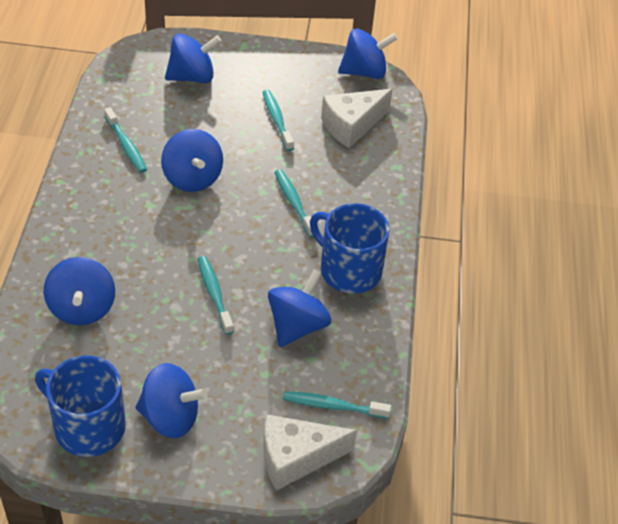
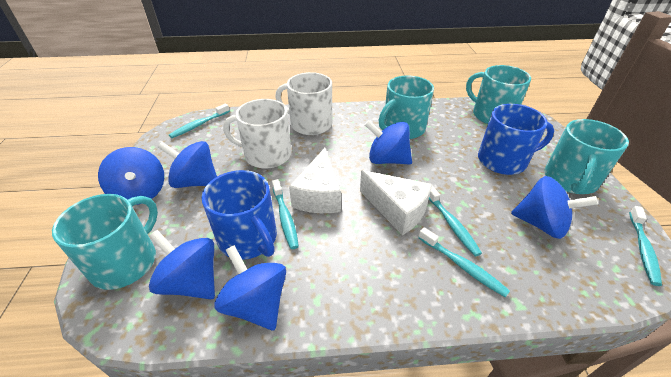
turquoise mug: none = 0 -> [52,194,158,290] [379,75,434,139] [466,65,531,124] [545,119,629,194] = 4
white mug: none = 0 -> [223,99,291,169] [275,72,332,135] = 2

